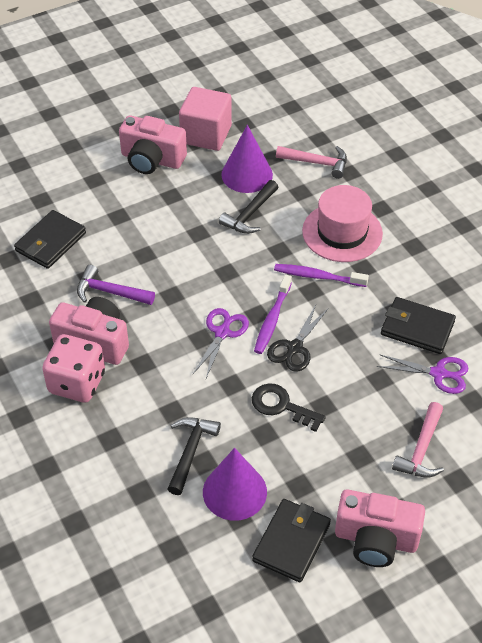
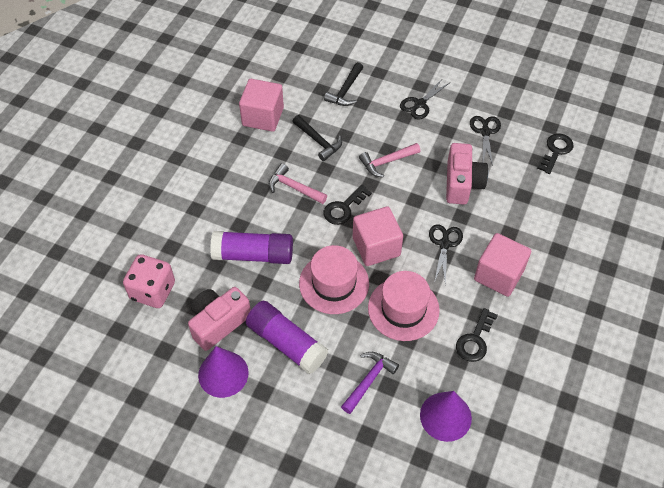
black key: [252,383,326,432] = 1 -> [324,185,372,225] [456,308,498,362] [537,133,573,174] = 3
black scissors: [267,305,329,372] = 1 -> [400,78,449,120] [429,224,463,284] [470,116,501,166] = 3
black wallet: [14,210,86,269] [252,499,331,582] [381,297,456,354] = 3 -> none = 0
pink camera: [49,297,129,365] [119,115,187,174] [335,489,425,567] = 3 -> [188,287,251,351] [446,143,488,205] = 2
pink cube: [179,87,232,151] = 1 -> [239,79,284,132] [353,206,403,266] [474,233,531,297] = 3
pink hat: [302,185,383,262] = 1 -> [299,245,369,314] [368,271,440,341] = 2
purple glue stick: none = 0 -> [210,231,293,264] [246,301,328,374] = 2
purple scissors: [193,308,249,378] [377,354,468,394] = 2 -> none = 0
purple toothbrush: [254,274,292,354] [274,264,369,287] = 2 -> none = 0

